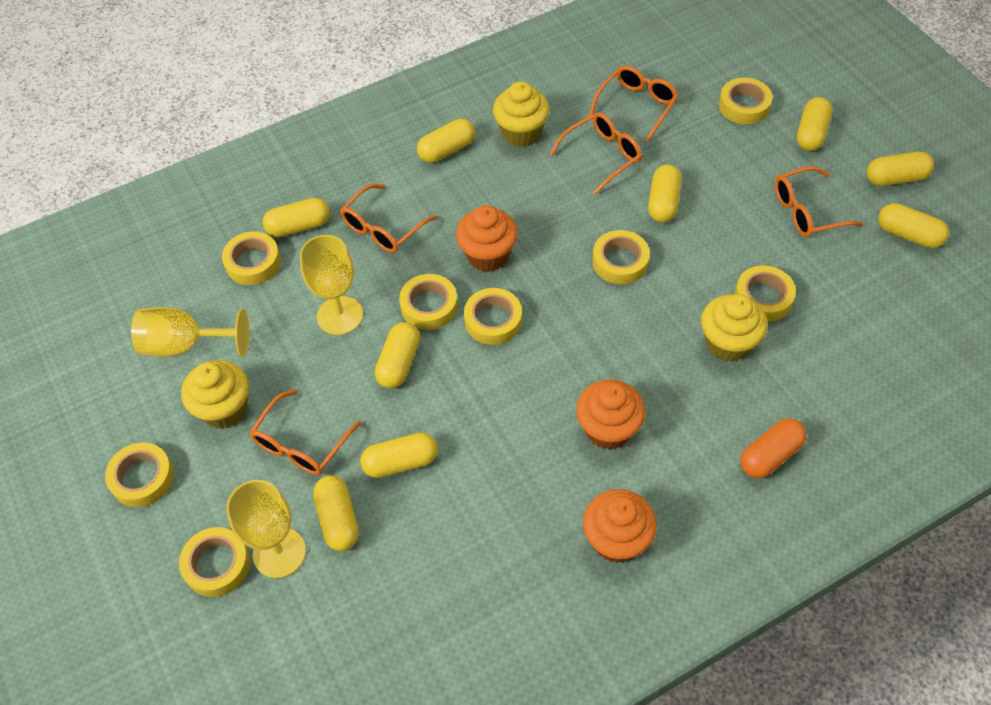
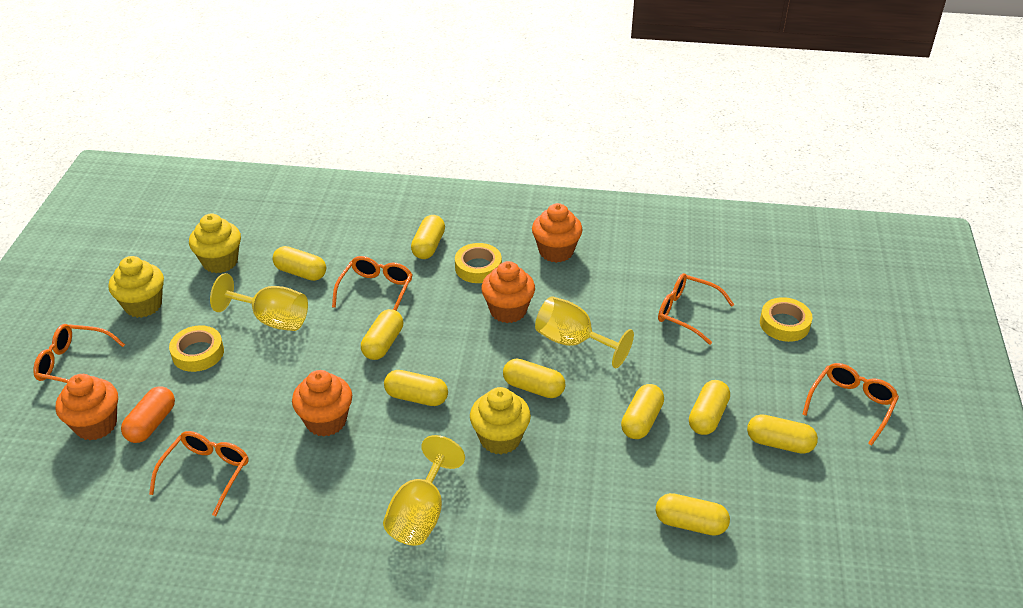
orange cupcake: [456,205,518,272] [576,380,646,450] [583,489,657,563] = 3 -> [56,374,118,440] [292,370,352,437] [481,261,535,323] [532,203,582,263] = 4
yellow tape: [105,442,174,507] [179,527,250,597] [222,231,281,285] [399,274,458,330] [464,288,522,345] [592,230,650,284] [719,77,773,124] [735,266,796,322] = 8 -> [169,325,224,372] [455,243,502,283] [760,297,812,342] = 3

